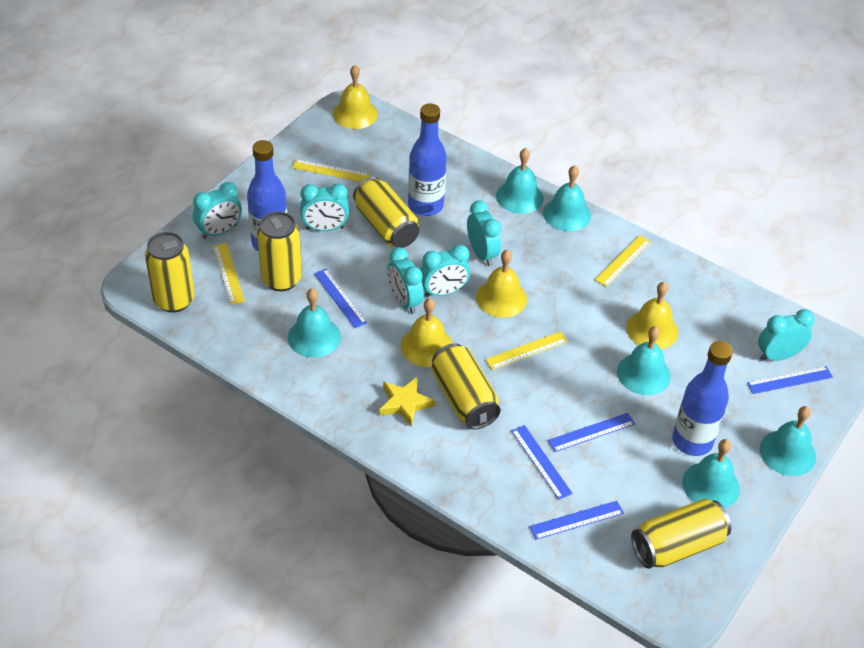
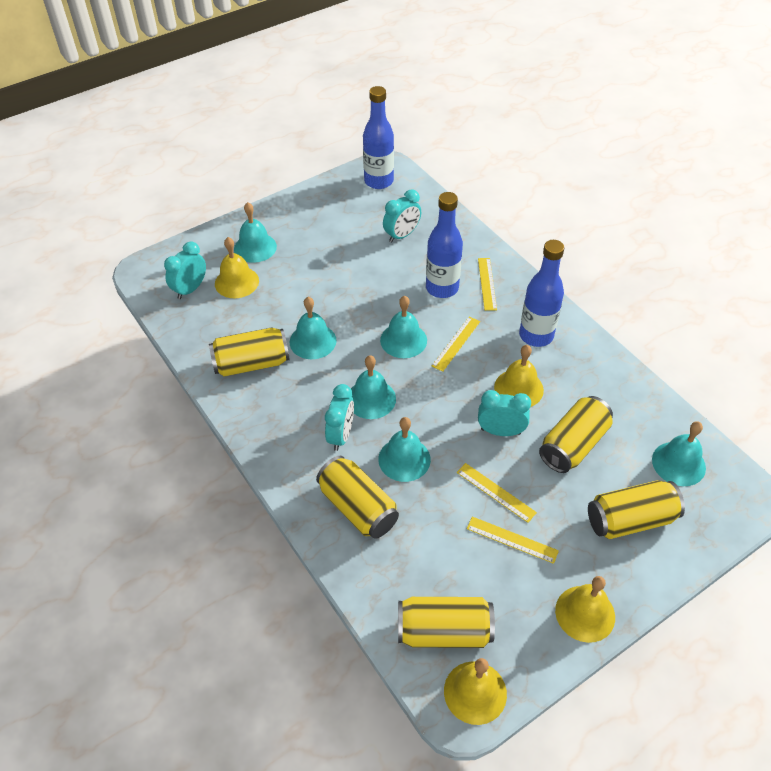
blue ruler: [314,269,367,328] [511,425,573,500] [530,501,624,540] [548,413,635,452] [747,366,833,394] = 5 -> none = 0
turquoise clock: [193,182,242,239] [300,183,349,231] [387,247,424,314] [420,244,470,297] [467,200,501,266] [758,309,815,361] = 6 -> [164,241,206,299] [325,384,354,451] [383,189,421,243] [478,390,531,436] = 4
yellow star: [379,377,435,427] = 1 -> none = 0

